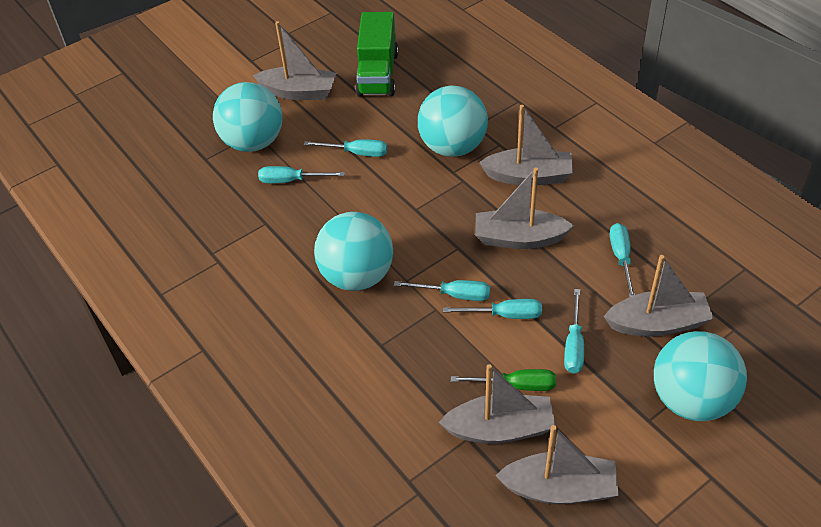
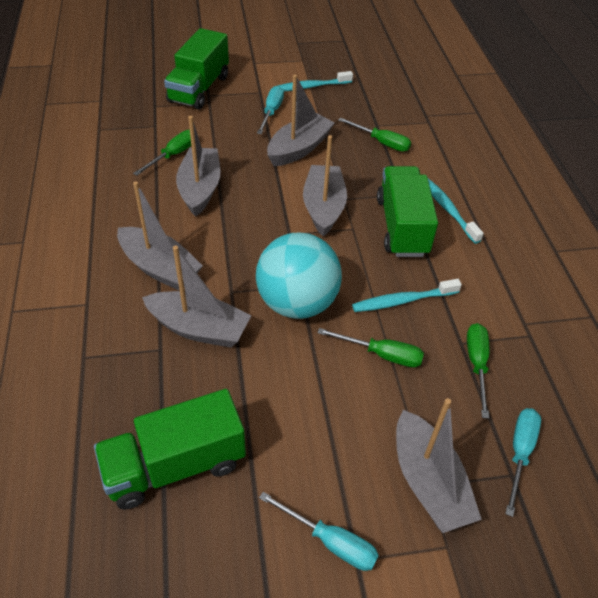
green screwdriver: [451,369,556,391] = 1 -> [133,130,191,176] [317,328,424,367] [338,118,411,152] [467,323,489,419] = 4
green truck: [355,12,398,96] = 1 -> [94,389,246,510] [164,28,229,110] [377,166,438,257] = 3
turquoise ball: [213,82,283,152] [314,212,393,291] [418,86,488,157] [654,331,747,421] = 4 -> [256,233,342,319] = 1
turquoise screwdriver: [258,166,345,183] [304,139,387,157] [394,280,490,301] [443,299,542,319] [564,289,584,374] [610,223,635,297] = 6 -> [257,86,284,134] [259,492,379,571] [505,408,541,517] = 3
turquoise toothbrush: none = 0 -> [273,71,353,92] [352,279,462,312] [428,178,484,244] = 3

